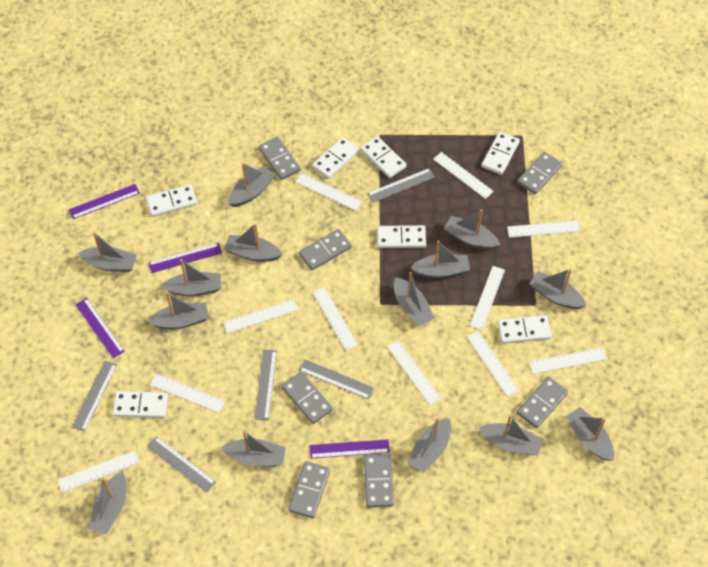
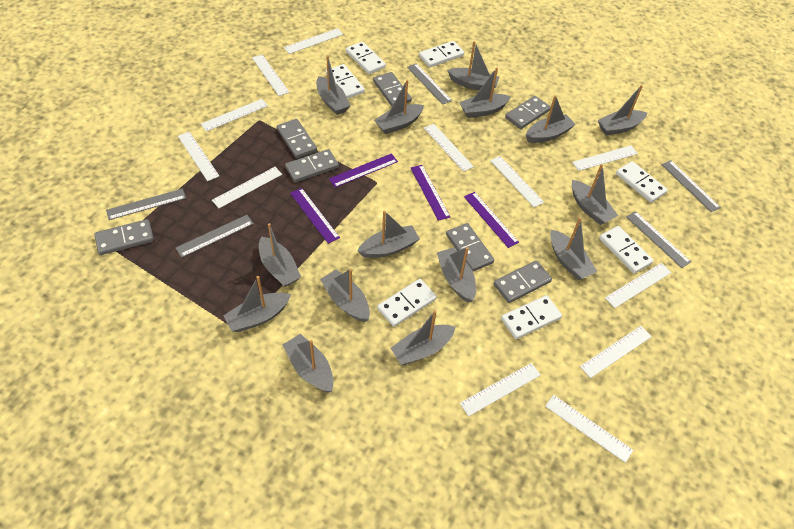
grey boat: [78,232,137,272] [88,471,126,534] [147,292,209,329] [161,259,221,296] [221,430,286,466] [224,223,282,262] [228,163,275,207] [394,272,434,326] [407,418,451,473] [410,240,470,278] [444,209,500,250] [479,415,543,455] [529,269,586,309] [566,407,614,461] = 14 -> [223,276,291,332] [259,223,301,287] [283,334,334,393] [316,55,351,115] [320,269,370,322] [357,210,420,258] [374,80,424,134] [391,310,455,365] [437,247,476,303] [447,41,499,90] [459,67,511,118] [526,95,576,143] [550,217,597,280] [572,164,618,225] [598,85,647,136] = 15
white ruler: [58,451,139,493] [150,373,225,413] [223,299,298,333] [295,173,362,211] [312,287,358,351] [387,340,441,405] [433,152,494,199] [467,331,519,397] [470,266,505,330] [507,221,580,238] [529,348,606,374] = 11 -> [178,131,219,181] [201,99,268,132] [212,167,282,208] [252,54,289,96] [284,28,343,54] [424,124,474,172] [460,363,541,416] [490,156,544,207] [545,395,633,463] [572,146,638,171] [580,326,652,378] [605,263,671,308] = 12

